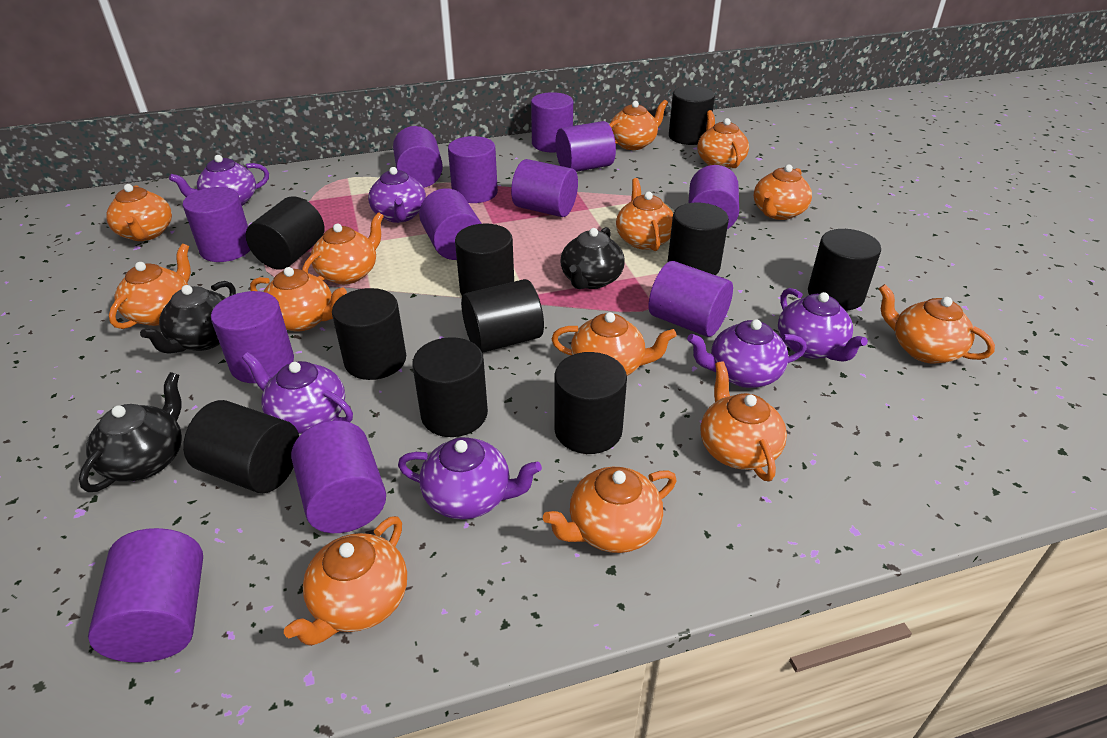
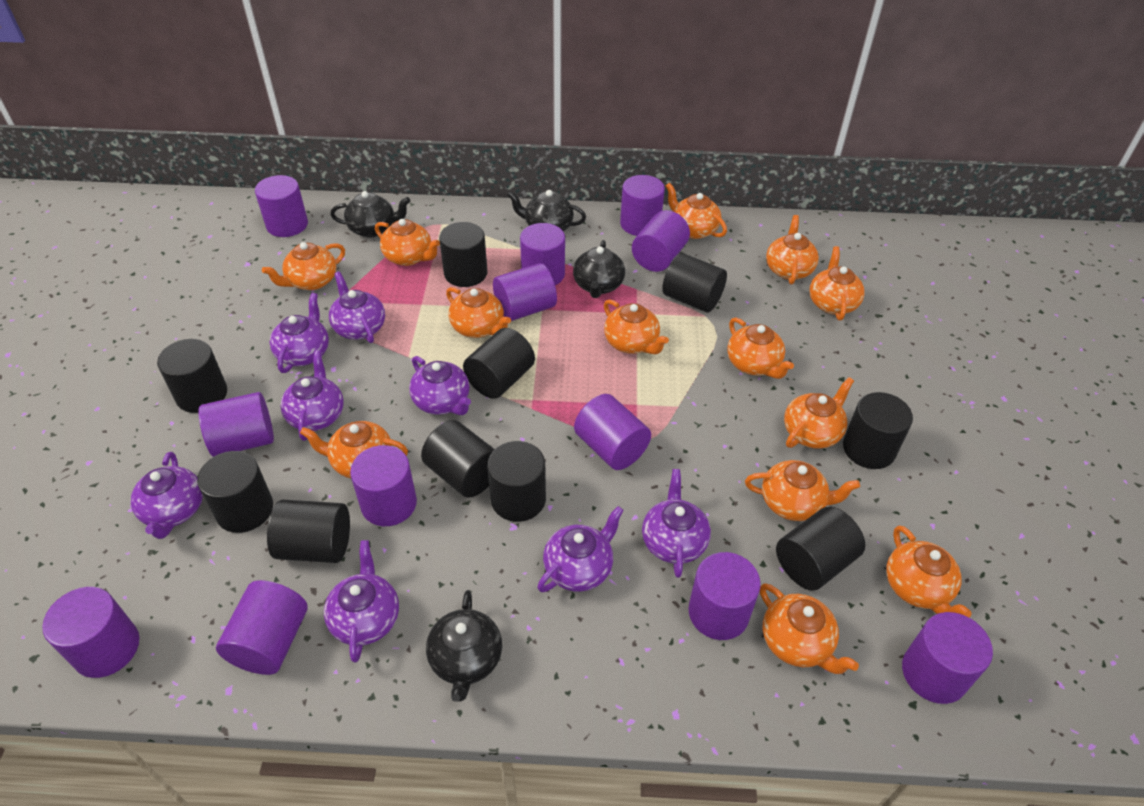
black teapot: [79,372,182,492] [140,281,236,354] [560,227,625,289] = 3 -> [330,191,411,237] [426,590,502,702] [507,190,586,231] [573,240,625,298] = 4
purple teapot: [169,155,269,206] [242,352,353,434] [368,167,426,223] [398,437,542,520] [687,319,807,388] [778,288,868,362] = 6 -> [131,452,203,539] [270,293,329,373] [281,350,344,441] [324,540,399,662] [329,271,385,343] [409,356,471,415] [538,506,624,592] [642,469,711,578] = 8

